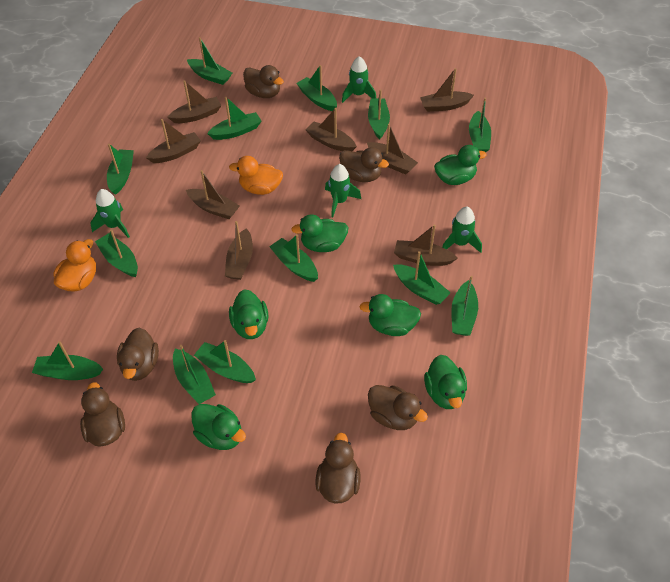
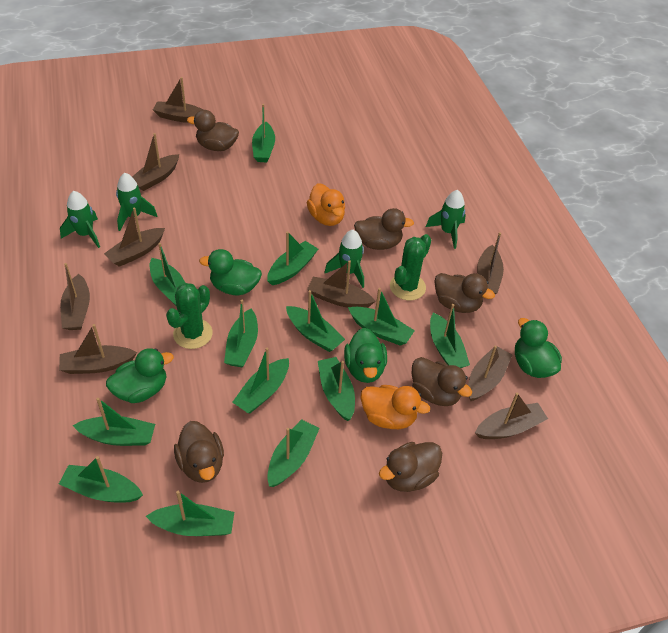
brown boat: [146,119,201,163] [168,80,222,123] [186,170,240,219] [225,221,253,280] [306,108,357,151] [367,124,418,174] [394,225,458,266] [420,68,474,112] = 8 -> [59,324,137,374] [60,263,90,330] [104,207,165,267] [132,133,179,191] [153,77,204,123] [307,260,376,308] [468,345,512,401] [475,393,548,439] [477,232,504,294] = 9
green cactus: none = 0 -> [166,283,213,349] [390,234,431,300] = 2
green duck: [191,404,246,450] [229,289,268,339] [291,214,348,252] [359,294,421,336] [424,355,467,409] [434,145,487,185] = 6 -> [106,348,174,403] [199,249,262,295] [344,328,387,383] [515,318,562,378] = 4

